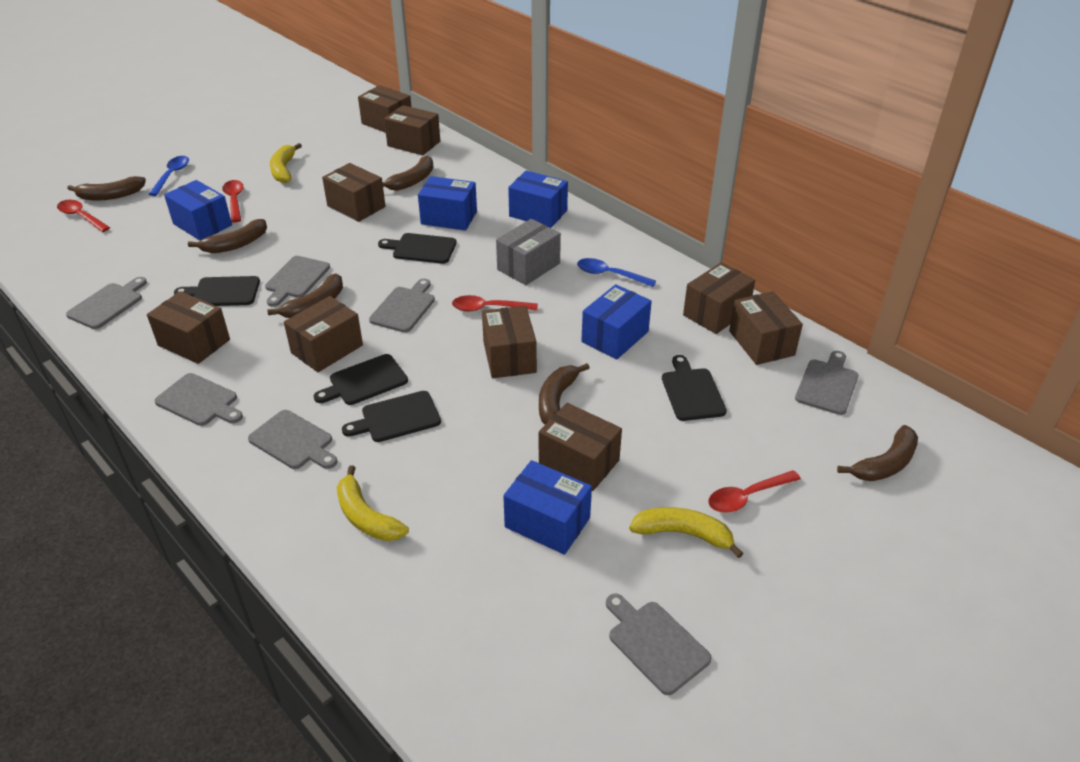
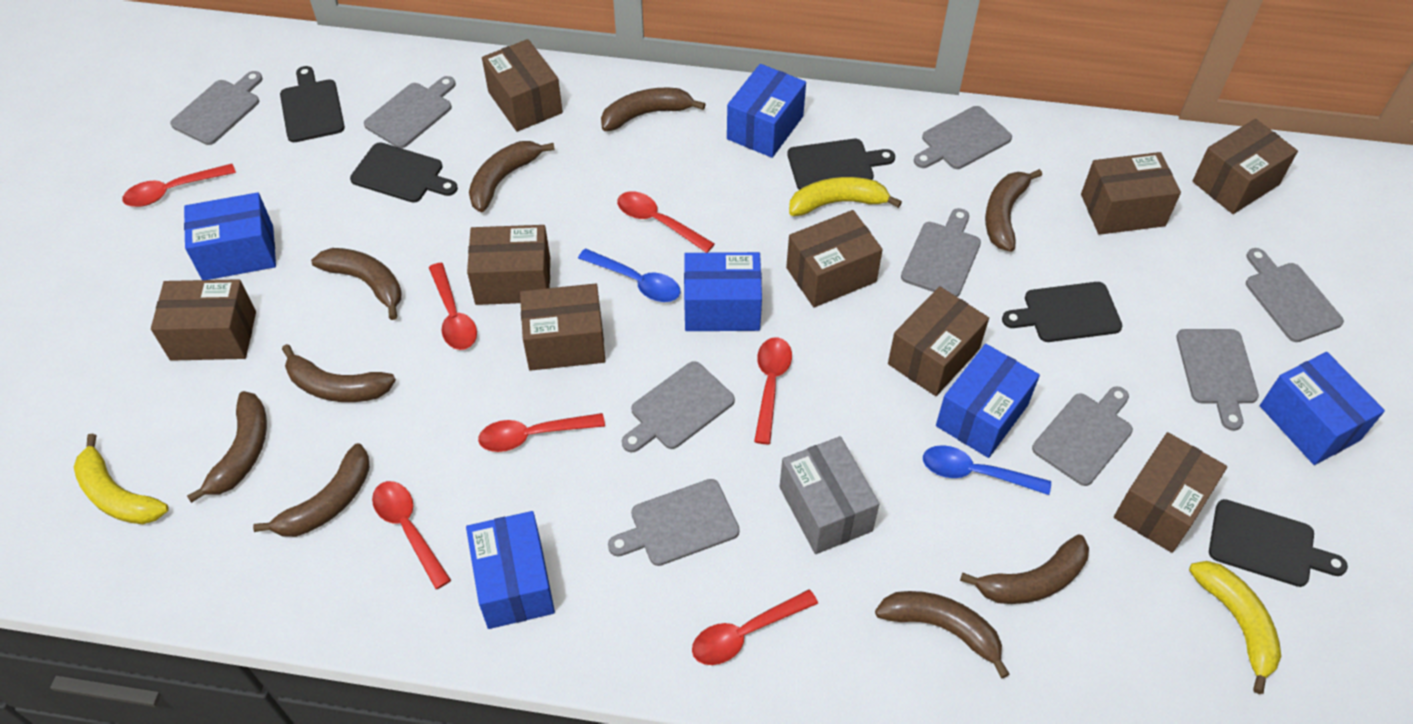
blue box: [164,180,232,240] [418,176,477,231] [503,460,592,555] [508,170,568,228] [581,284,652,359] = 5 -> [184,192,276,280] [466,511,555,629] [684,252,762,331] [727,64,806,158] [936,344,1040,458] [1260,352,1385,465] = 6
brown banana: [67,176,146,201] [188,219,267,253] [267,274,343,318] [383,156,433,191] [539,363,590,425] [837,425,918,481] = 6 -> [187,391,267,503] [253,443,370,537] [282,344,396,402] [311,248,401,320] [469,141,555,212] [601,88,706,131] [875,591,1009,678] [960,534,1089,604] [985,169,1042,252] = 9
grey cutting board: [66,277,147,329] [154,373,243,426] [248,410,338,469] [265,256,330,307] [369,279,435,333] [606,594,712,695] [795,351,858,415] = 7 -> [170,71,263,145] [364,76,456,148] [608,479,740,566] [622,361,735,453] [901,208,981,297] [914,106,1012,169] [1032,387,1133,486] [1176,329,1259,431] [1246,248,1344,342] = 9
red spoon: [57,200,110,232] [222,180,244,223] [452,295,538,312] [708,470,801,513] = 4 -> [122,164,236,207] [372,481,451,589] [429,263,477,350] [478,413,605,452] [617,191,715,253] [692,590,818,665] [754,337,792,444] = 7

